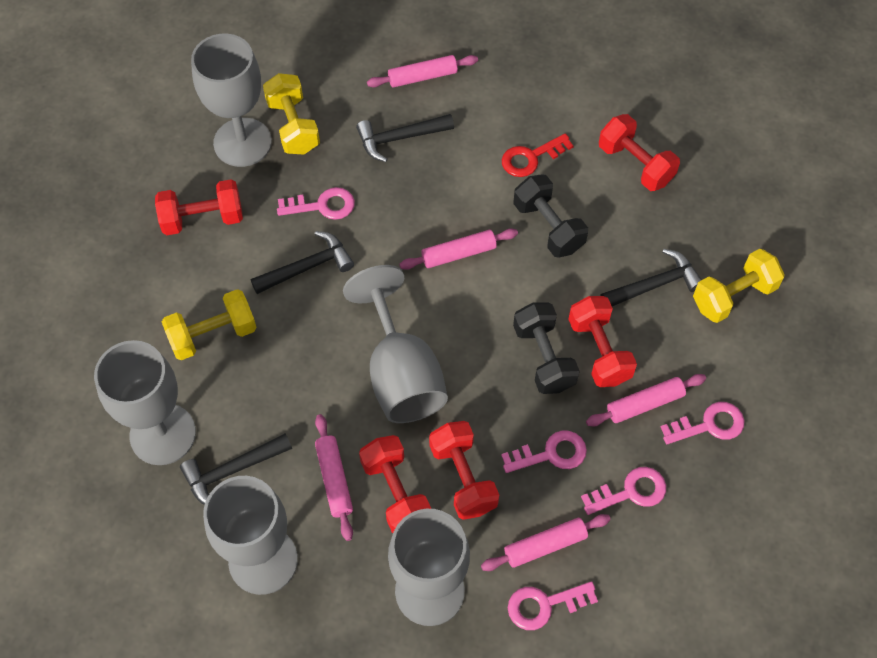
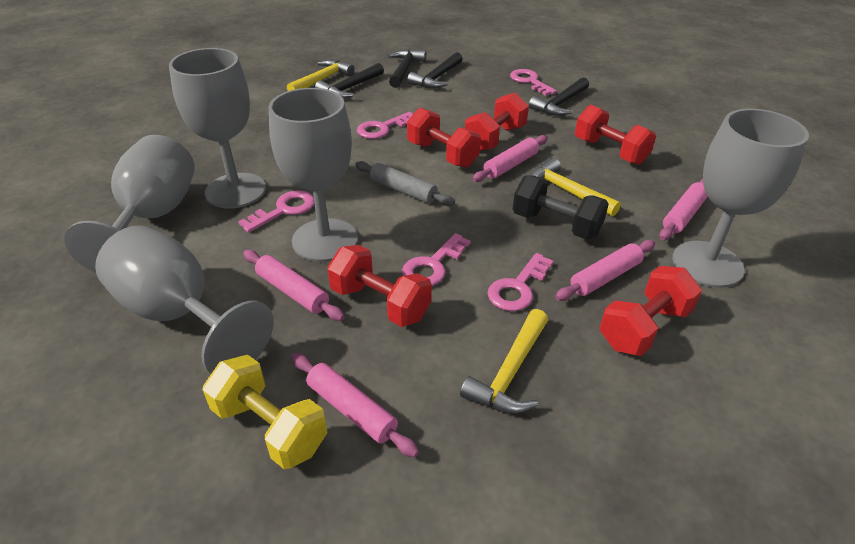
black dumbbell: [513,174,588,257] [513,302,580,394] = 2 -> [513,175,609,240] = 1
grey rolling pin: none = 0 -> [355,161,455,206] = 1
red key: [502,133,574,177] = 1 -> none = 0
yellow dumbbell: [162,289,257,360] [263,73,320,155] [693,249,784,323] = 3 -> [202,355,328,469] = 1
yellow hammer: none = 0 -> [287,60,355,91] [460,309,548,414] [531,158,621,216] = 3

